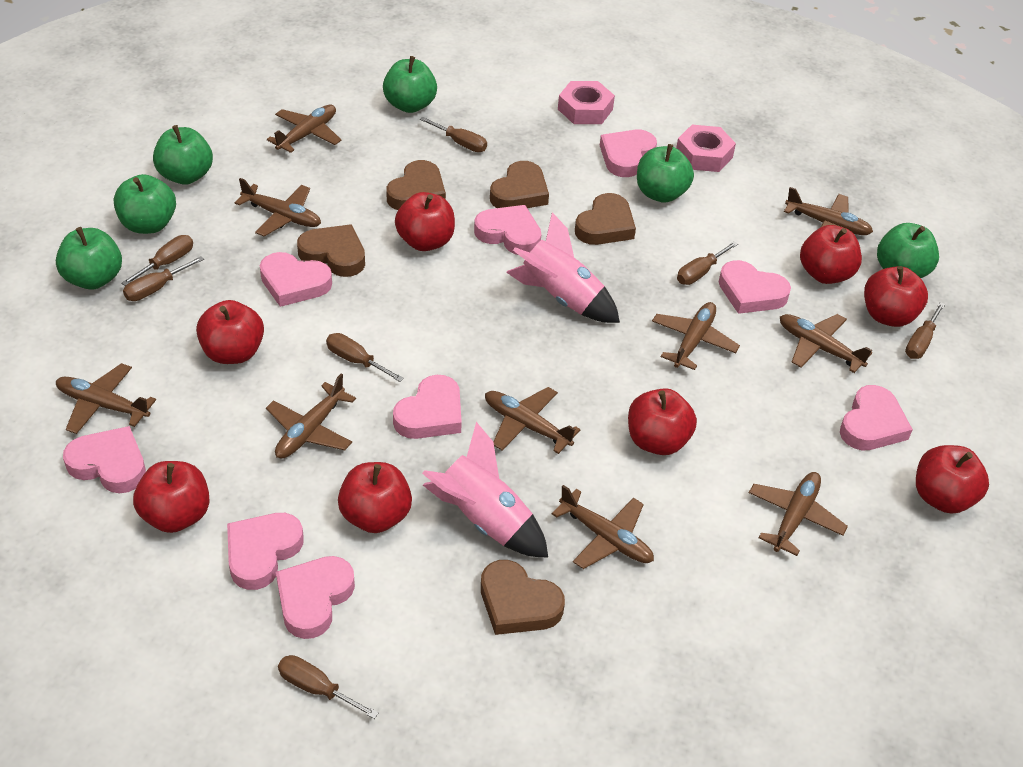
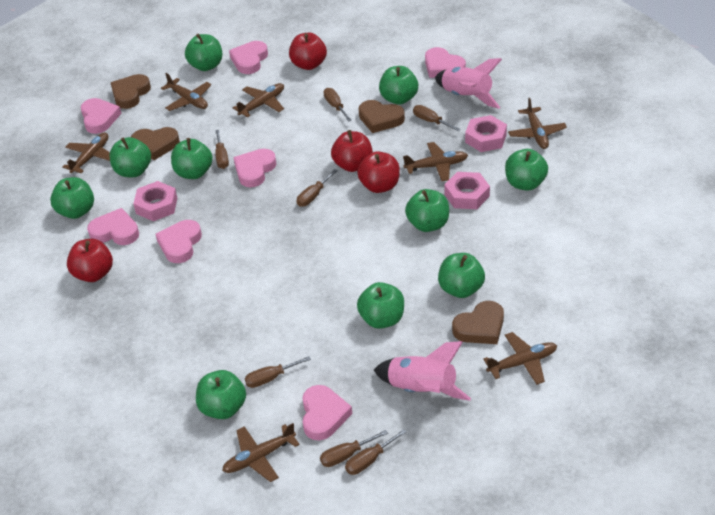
brown heart: [297,225,365,277] [386,160,446,210] [481,560,565,635] [490,161,549,208] [575,193,636,245] = 5 -> [111,74,151,109] [131,127,180,160] [358,100,405,133] [452,301,504,344] = 4
brown plane: [56,363,156,434] [235,178,321,237] [266,374,356,458] [267,105,342,153] [485,387,581,454] [552,485,654,569] [652,302,740,370] [749,472,848,556] [780,314,873,373] [784,187,873,235] = 10 -> [62,132,110,174] [161,73,211,111] [222,423,300,482] [233,83,284,118] [403,142,468,181] [483,332,557,385] [508,98,567,149] = 7
green apple: [56,227,122,289] [114,174,176,234] [153,125,213,185] [383,56,437,113] [637,144,694,203] [877,223,939,278] = 6 -> [50,177,94,219] [110,137,151,177] [171,138,213,179] [185,34,222,71] [196,370,246,419] [357,282,404,329] [379,66,418,105] [405,189,449,232] [438,253,485,298] [505,149,548,191] = 10
pink heart: [63,426,146,493] [227,513,304,590] [260,252,332,307] [276,556,355,639] [393,375,462,439] [474,205,541,255] [600,130,657,177] [718,260,791,314] [840,385,913,450] = 9 -> [81,98,121,134] [87,208,139,245] [156,220,202,263] [229,41,268,74] [233,149,276,187] [303,385,352,440] [425,47,466,78] = 7
pink nut: [558,81,615,124] [676,125,736,172] = 2 -> [133,181,177,221] [444,172,490,209] [465,115,507,152] = 3
red apple: [133,461,210,533] [196,300,264,364] [338,462,412,533] [395,192,455,251] [628,388,697,455] [800,225,862,284] [864,266,928,327] [916,445,989,514] = 8 -> [67,238,113,282] [289,33,327,70] [331,130,373,172] [357,151,400,193] = 4

